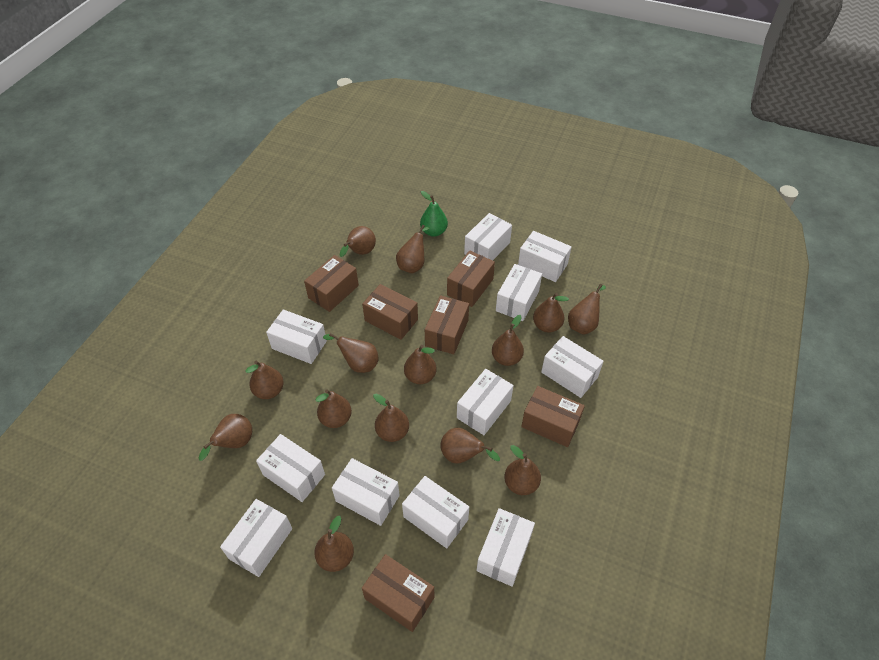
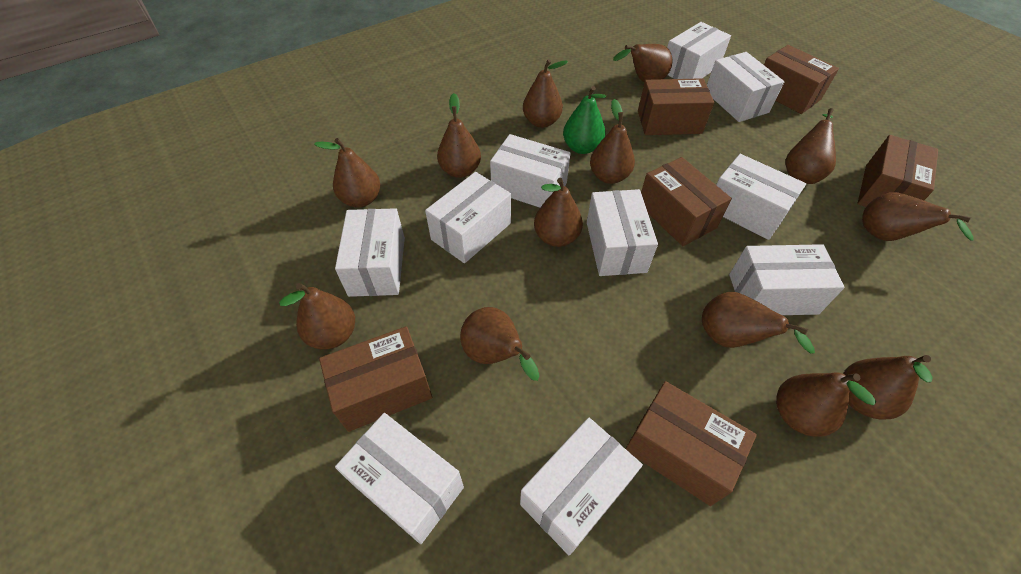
brown pear: [199,414,252,461] [245,361,284,399] [314,516,354,572] [315,389,352,428] [323,333,378,373] [340,226,376,257] [373,394,409,442] [396,225,429,273] [404,345,436,384] [440,428,500,463] [492,315,524,366] [504,445,541,495] [533,293,569,333] [568,284,606,335] = 14 -> [279,283,355,350] [314,138,380,208] [437,93,481,178] [460,307,539,381] [523,59,568,128] [534,178,583,247] [590,99,635,184] [613,44,672,82] [702,292,815,354] [776,372,876,436] [785,108,836,184] [843,355,933,419] [862,192,973,241] = 13
white box: [220,499,292,577] [256,434,325,502] [266,309,327,364] [332,458,400,526] [402,476,469,548] [457,369,514,435] [464,213,512,260] [476,508,535,587] [496,264,542,321] [518,231,572,282] [541,336,604,398] = 11 -> [335,208,405,297] [335,413,464,544] [425,172,511,263] [490,134,571,208] [520,418,643,556] [587,189,658,276] [667,22,731,79] [707,52,785,122] [716,154,806,240] [729,244,845,315] = 10

